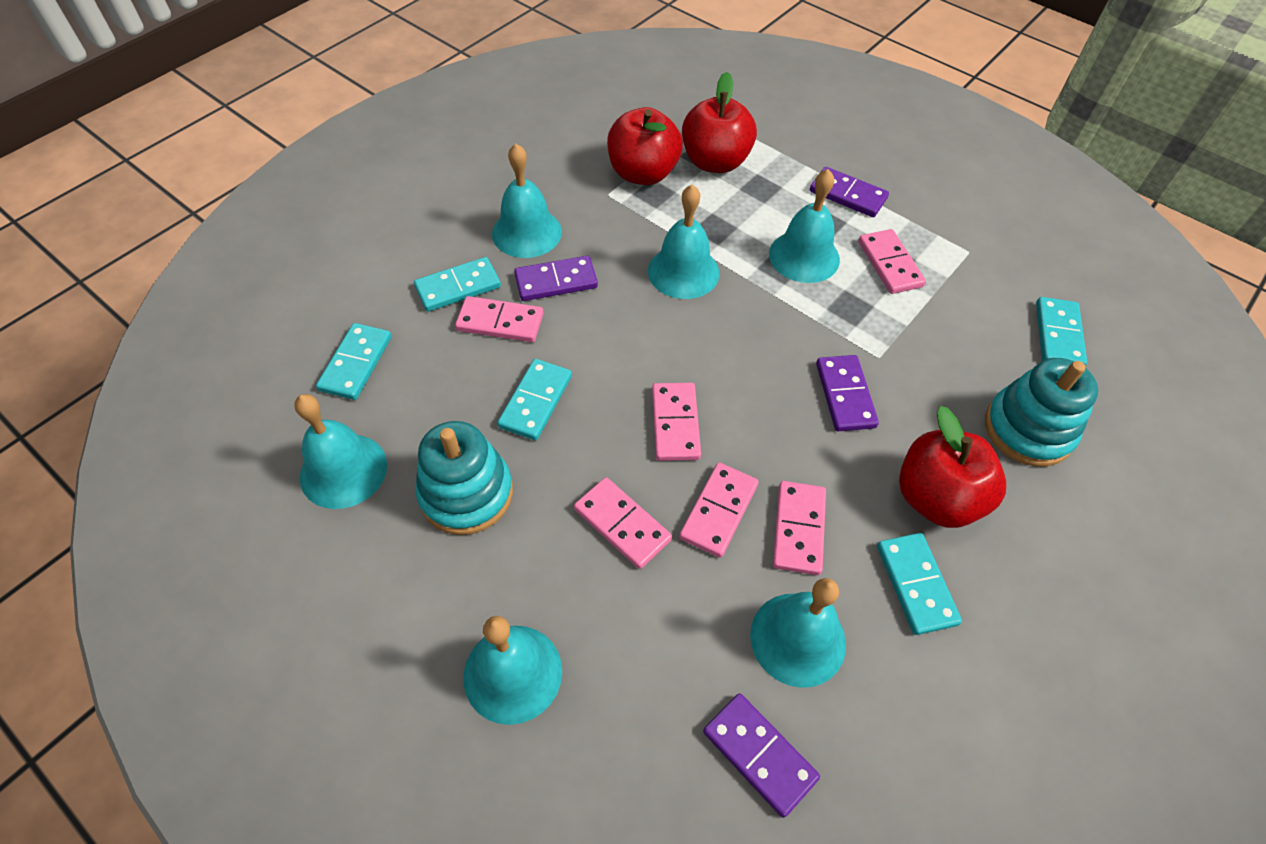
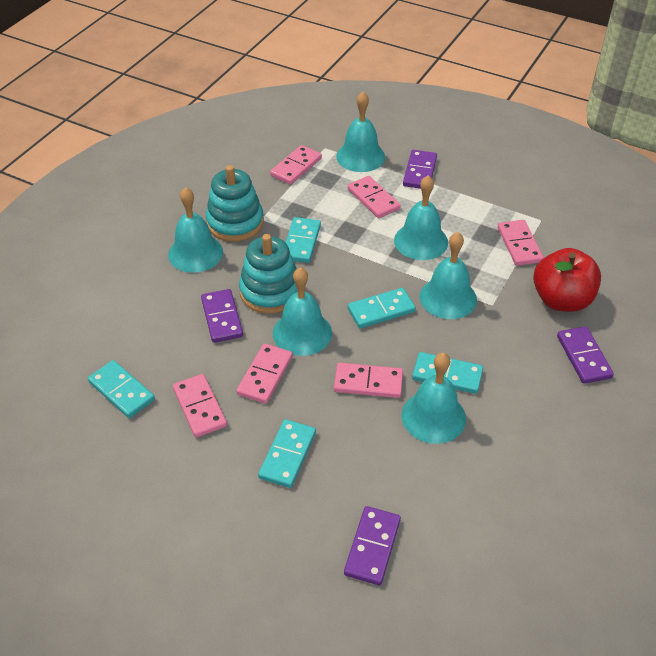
red apple: [607,107,683,185] [682,72,757,173] [899,406,1006,528] = 3 -> [533,248,601,312] = 1

